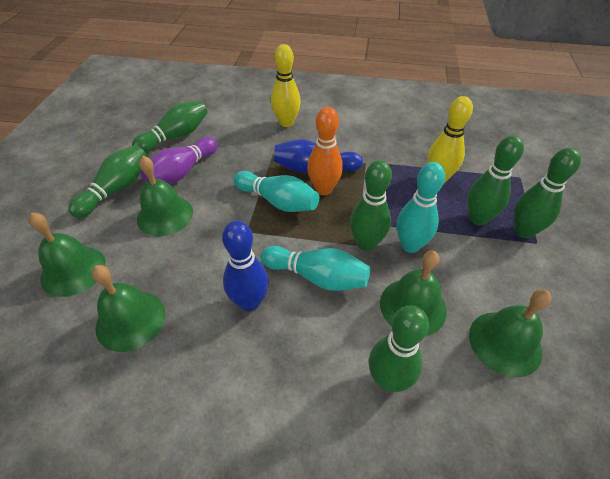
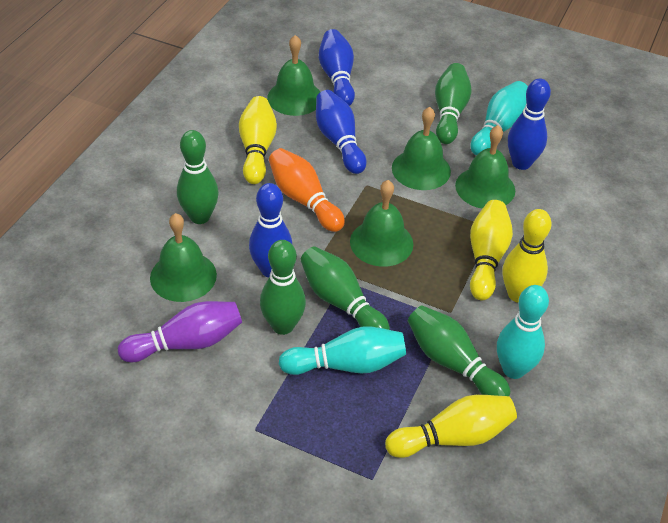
blue bowling pin: [222,221,269,311] [274,139,363,173] = 2 -> [249,183,292,277] [316,90,367,174] [319,29,355,106] [508,78,551,170] = 4
green bowling pin: [68,145,147,218] [132,100,207,153] [350,160,392,251] [369,305,429,392] [467,135,524,226] [514,148,581,238] = 6 -> [177,130,219,224] [260,240,306,335] [300,246,390,330] [408,305,510,396] [435,63,472,144] = 5
yellow bowling pin: [271,44,301,127] [428,96,473,183] = 2 -> [239,96,277,184] [385,395,517,458] [470,200,513,300] [502,209,552,303] = 4

